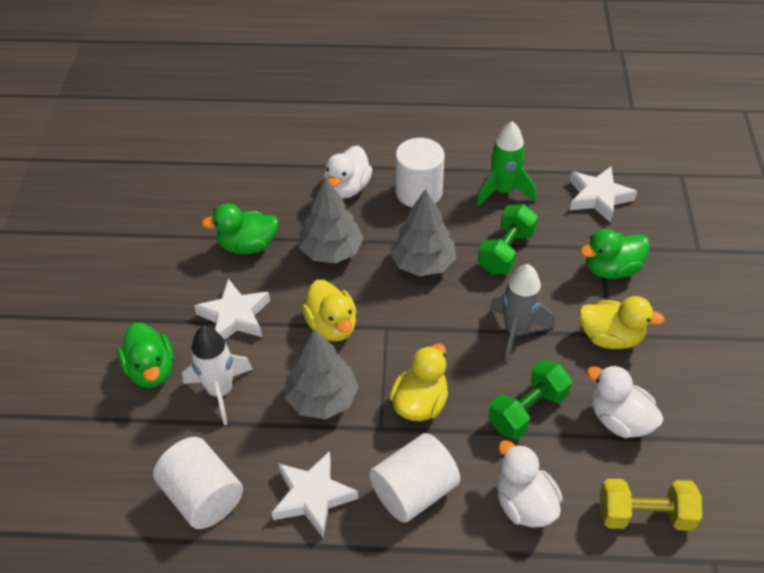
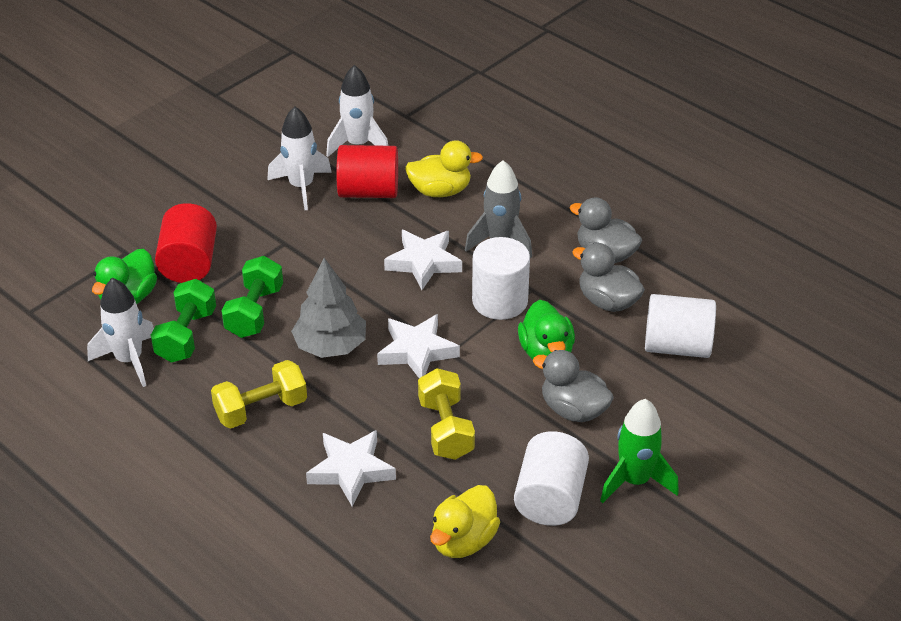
green duck: [118,322,174,388] [201,204,279,254] [580,229,650,279] = 3 -> [92,249,157,304] [518,300,575,360] = 2
grey duck: none = 0 -> [533,350,614,422] [570,197,642,263] [572,243,645,312] = 3
grey tree: [284,329,359,419] [299,177,364,263] [390,189,456,276] = 3 -> [291,258,366,358] = 1
red cylinder: none = 0 -> [155,203,217,283] [336,145,398,198] = 2
white duck: [324,146,372,199] [497,440,563,527] [587,365,664,438] = 3 -> none = 0
white rocket: [182,326,253,425] = 1 -> [87,278,154,387] [267,107,332,210] [326,65,388,157] = 3
yellow duck: [302,280,357,341] [389,343,448,421] [579,296,665,349] = 3 -> [405,140,483,197] [430,485,500,558] = 2
yellow dumbbell: [600,479,702,531] = 1 -> [211,360,307,429] [418,368,475,460] = 2

